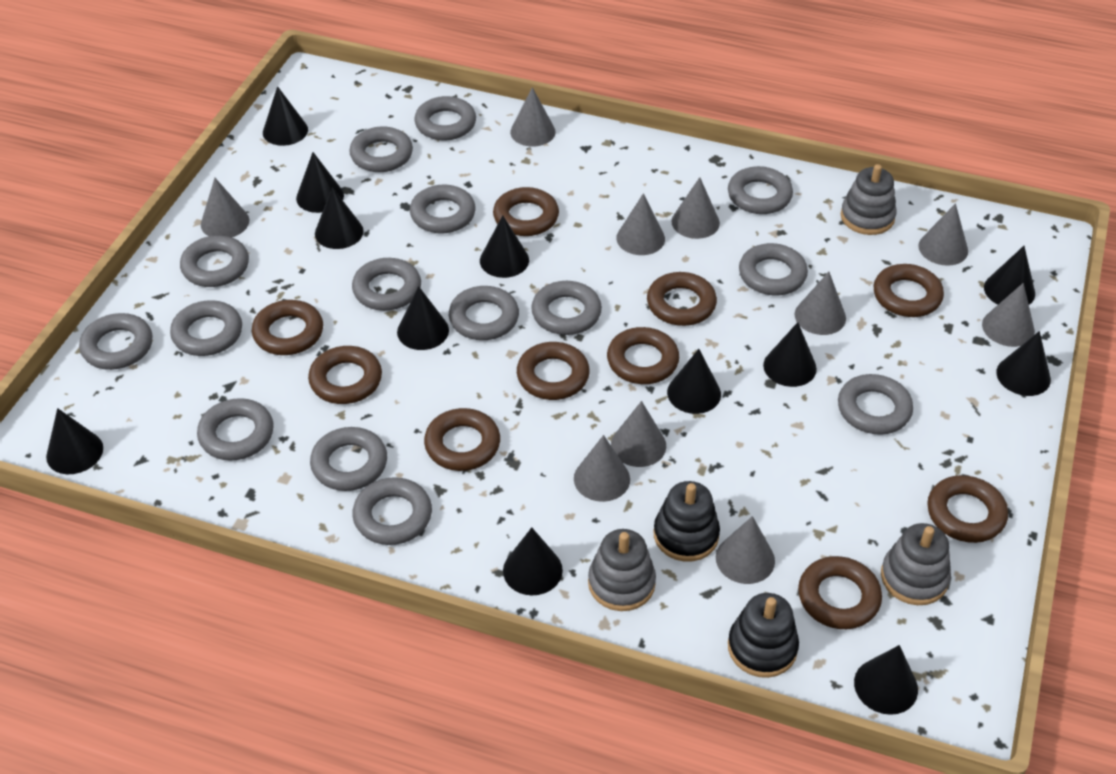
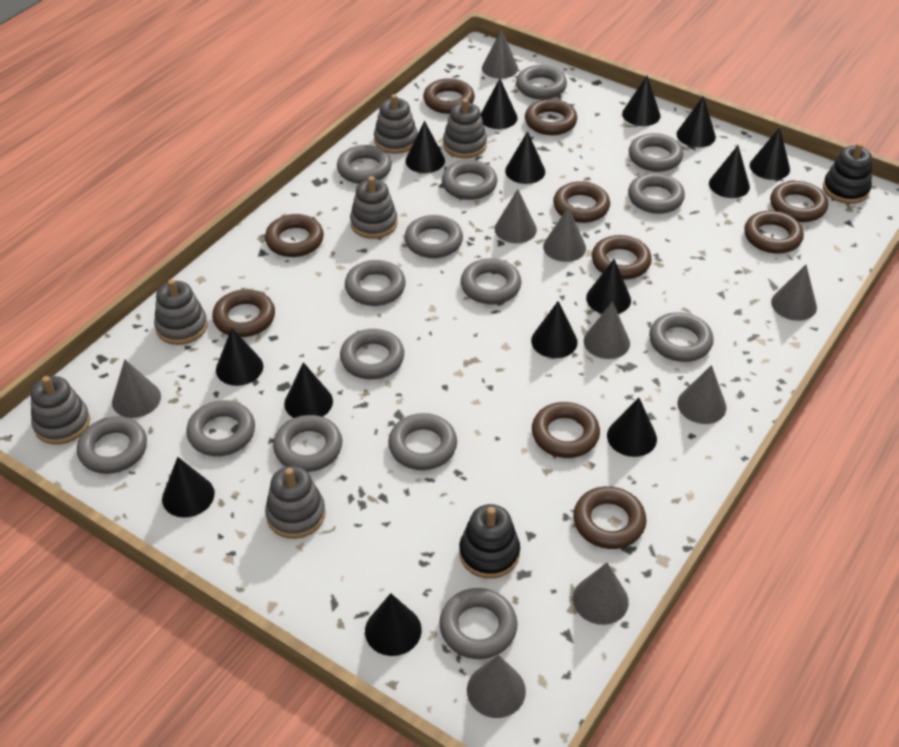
black cone: [46,408,103,474] [263,86,308,146] [296,152,344,213] [315,187,364,249] [397,286,449,350] [480,215,529,278] [503,527,563,595] [667,349,721,414] [763,322,817,387] [854,645,918,715] [984,246,1035,305] [996,331,1051,396] = 12 -> [162,457,215,518] [216,328,263,386] [284,362,333,418] [365,593,422,656] [405,121,445,173] [481,78,518,129] [505,131,545,184] [531,301,578,358] [586,259,631,314] [607,398,657,457] [622,76,660,126] [677,96,716,147] [709,145,750,198] [750,127,790,180] = 14
grey cone: [201,178,249,238] [510,87,556,146] [574,435,630,502] [611,401,666,467] [616,193,665,255] [671,177,720,239] [716,516,775,584] [795,272,846,335] [918,203,968,266] [982,283,1035,347] = 10 -> [112,359,161,418] [467,654,526,718] [482,29,518,79] [495,189,537,243] [543,207,586,262] [573,562,629,625] [584,302,630,359] [677,365,727,424] [771,265,817,321] = 9
grey stacking toy: [588,529,656,611] [841,164,897,235] [881,523,951,605] = 3 -> [31,376,90,445] [154,279,208,345] [265,466,326,539] [350,176,398,239] [374,94,418,154] [443,99,487,158] = 6

